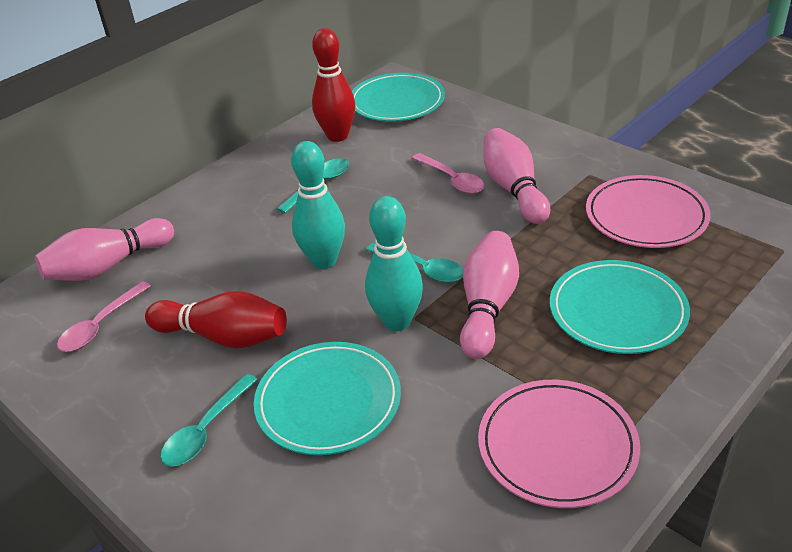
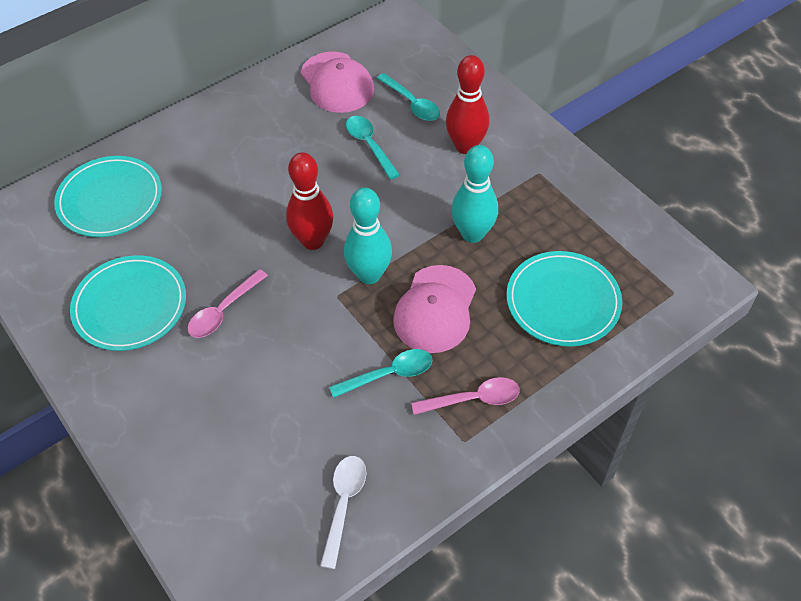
pink bowling pin: [35,218,174,281] [460,231,519,359] [483,128,550,224] = 3 -> none = 0
pink cap: none = 0 -> [301,51,374,113] [393,265,476,353] = 2
pink plate: [478,380,640,508] [586,175,711,248] = 2 -> none = 0
white spoon: none = 0 -> [320,456,367,569] = 1

